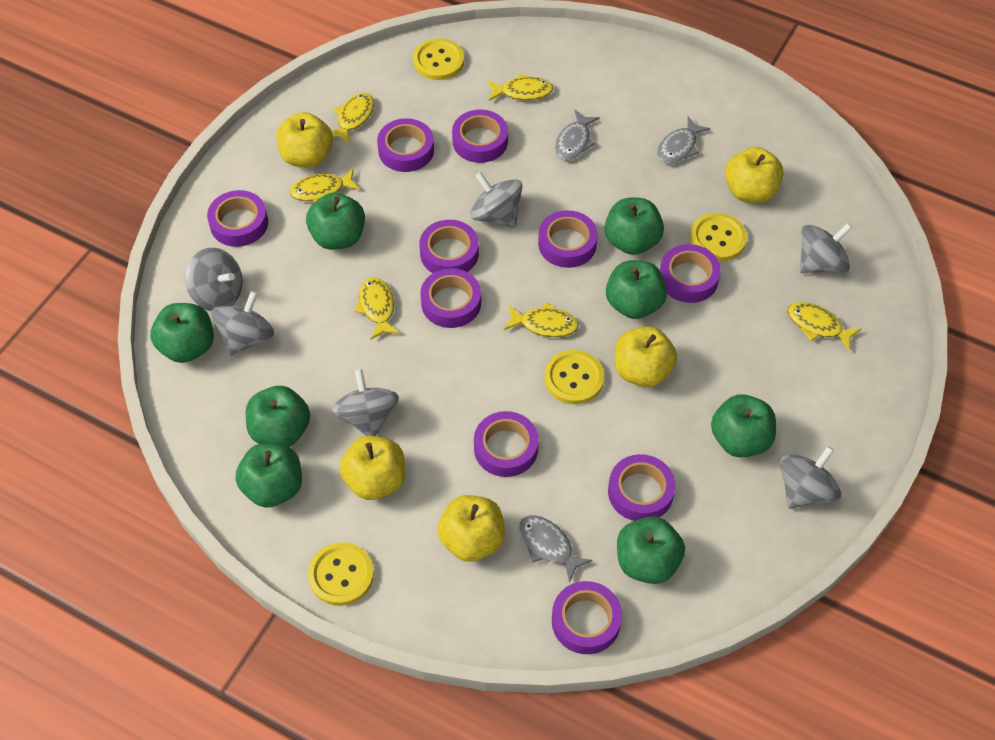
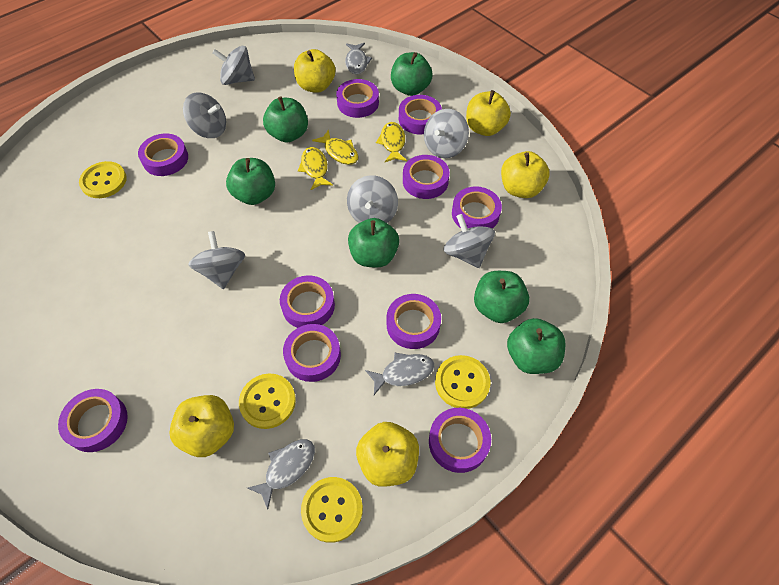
green apple: [150,303,214,363] [235,443,302,508] [246,386,310,447] [306,193,365,250] [604,198,664,255] [606,260,667,319] [617,516,685,584] [711,394,776,457] = 8 -> [226,158,275,205] [263,97,308,142] [348,218,399,268] [391,52,433,96] [474,271,529,323] [507,318,565,374] = 6
yellow fish: [290,168,360,202] [332,93,374,144] [354,277,400,339] [488,73,554,101] [504,302,579,337] [787,302,861,351] = 6 -> [298,147,333,190] [312,129,359,165] [376,122,407,162] = 3

